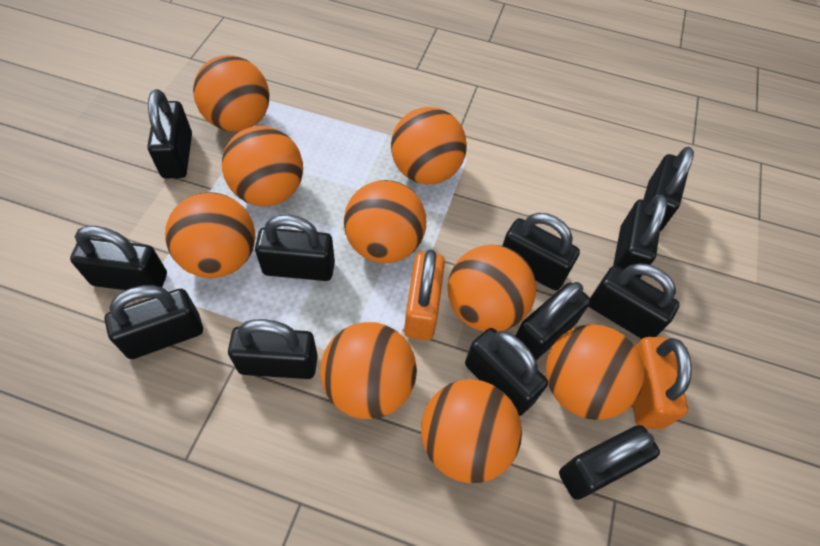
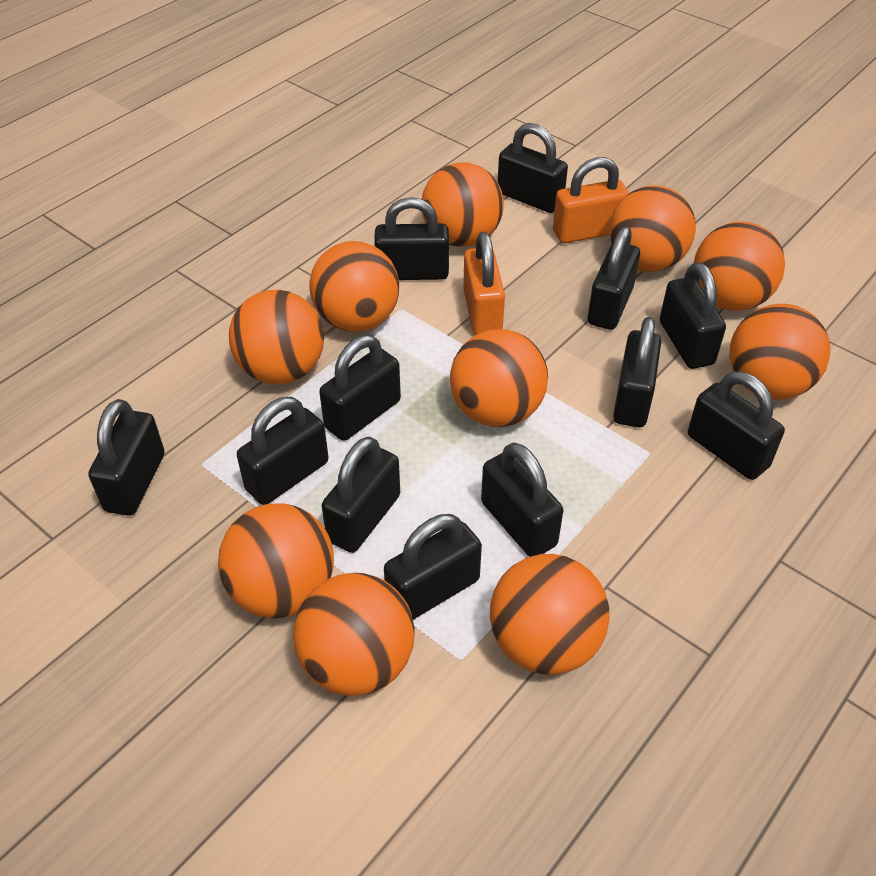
orange ball: [165,192,256,278] [193,55,270,132] [222,126,303,206] [320,322,417,419] [344,180,426,263] [391,107,467,184] [421,379,522,483] [448,245,536,331] [546,324,645,420] = 9 -> [218,503,334,618] [229,290,324,384] [293,573,415,696] [309,241,399,332] [422,162,504,247] [450,329,548,427] [490,554,609,675] [609,185,696,272] [694,222,785,311] [729,304,830,400] = 10

